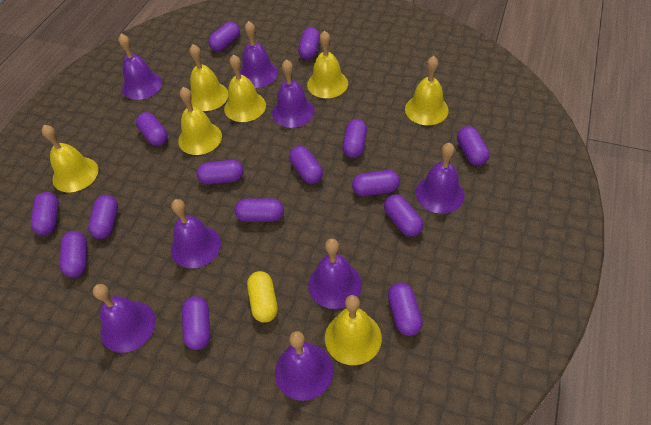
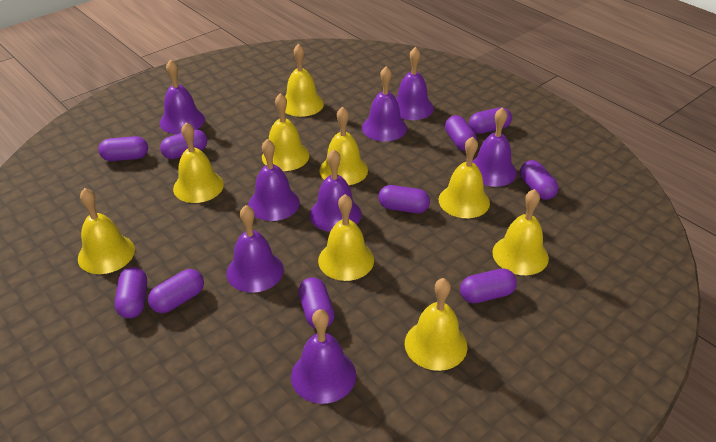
purple capsule: [31,192,59,235] [60,231,87,277] [88,195,118,239] [136,112,168,146] [182,296,211,350] [196,160,244,185] [208,22,240,52] [235,198,284,222] [289,146,323,184] [298,27,320,60] [342,119,367,158] [352,170,400,196] [384,194,423,237] [388,282,423,336] [457,126,490,166] = 15 -> [98,136,148,161] [115,267,147,319] [148,269,204,313] [160,129,207,159] [298,277,335,329] [378,185,430,213] [445,115,477,151] [460,269,517,303] [469,107,512,134] [520,160,558,200] = 10
yellow bell: [42,125,98,192] [178,87,222,155] [189,44,228,111] [224,54,266,122] [307,31,348,98] [325,295,382,365] [405,56,449,125] = 7 -> [78,188,135,274] [173,122,224,203] [262,93,309,171] [285,44,324,117] [318,194,374,281] [319,107,368,185] [405,278,468,371] [439,136,490,218] [492,189,549,275] = 9
yellow capsule: [247,271,278,323] = 1 -> none = 0

